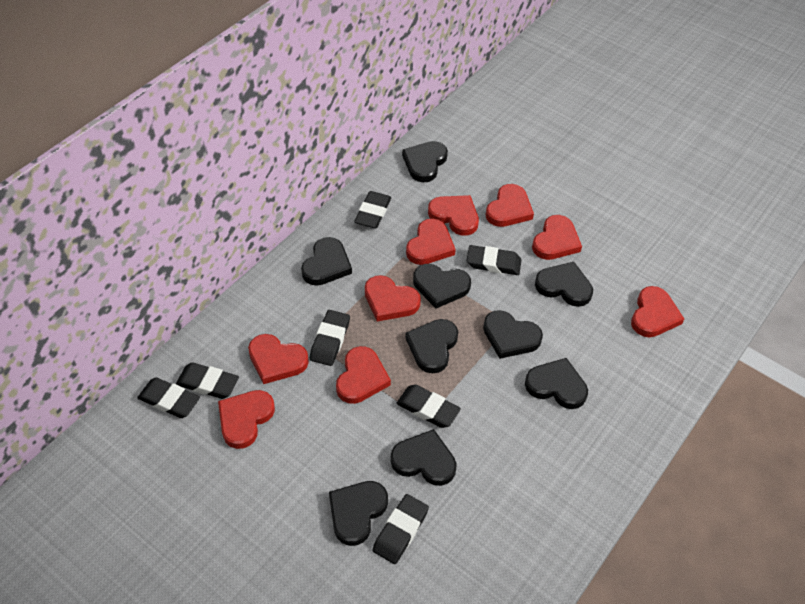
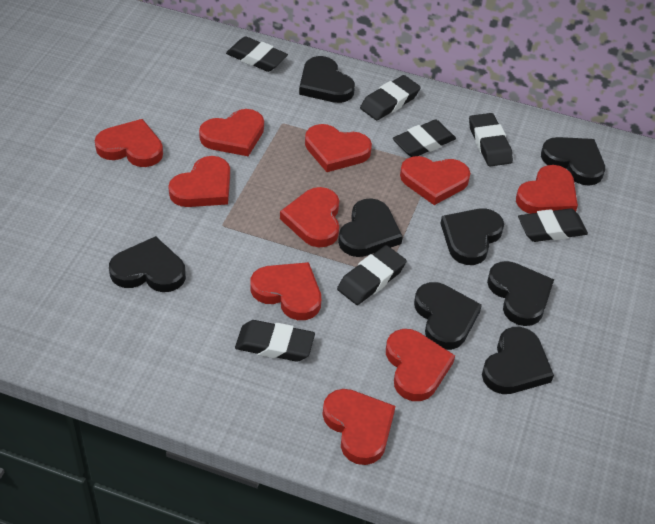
black heart: [301,237,352,286] [329,481,388,546] [390,429,457,486] [402,141,448,182] [405,319,458,373] [413,264,471,309] [483,310,543,359] [525,358,588,409] [535,262,593,307] = 9 -> [109,236,186,292] [299,56,355,103] [338,198,403,257] [414,282,482,350] [440,208,504,265] [482,327,554,394] [487,261,554,326] [541,137,605,186] = 8
red heart: [218,390,275,449] [248,334,309,384] [336,346,391,404] [365,275,421,322] [406,219,456,265] [428,195,479,236] [486,184,534,227] [532,215,582,260] [631,286,684,337] = 9 -> [95,119,163,167] [168,156,230,207] [199,109,264,156] [250,262,321,320] [280,187,339,247] [305,124,372,172] [322,389,395,465] [386,329,455,401] [400,156,470,205] [516,165,578,214] = 10

